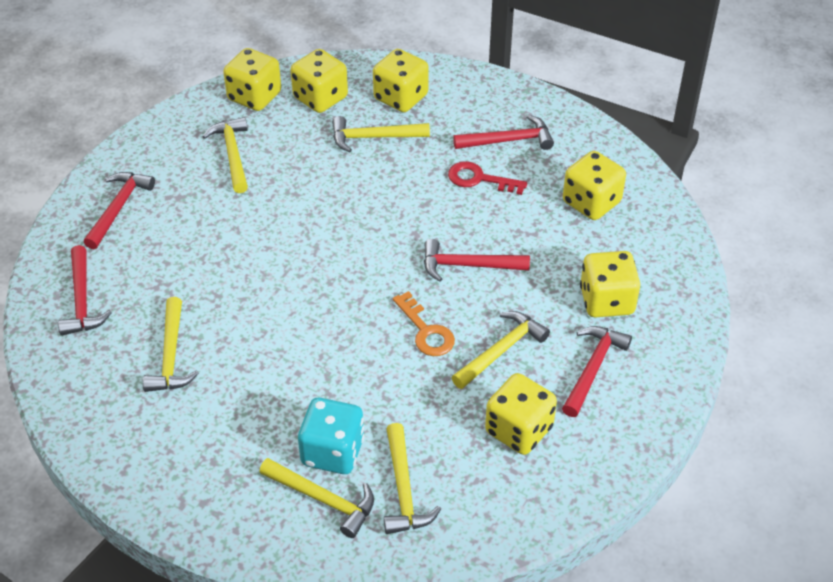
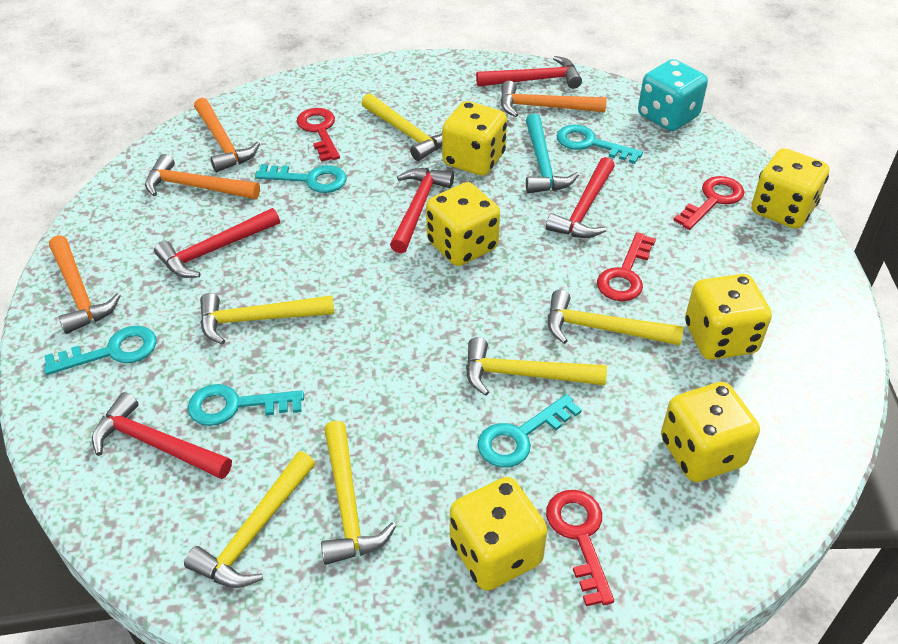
orange hammer: none = 0 -> [49,235,121,334] [145,154,260,199] [194,98,260,172] [500,81,607,117] = 4
orange key: [393,291,455,356] = 1 -> none = 0
red key: [448,161,527,195] = 1 -> [297,108,340,162] [546,490,614,606] [597,232,656,301] [673,176,744,230] = 4
turquoise hammer: none = 0 -> [525,114,579,193] = 1
turquoise key: none = 0 -> [44,326,157,375] [188,384,304,426] [255,164,347,193] [477,394,582,467] [557,125,643,164] = 5

